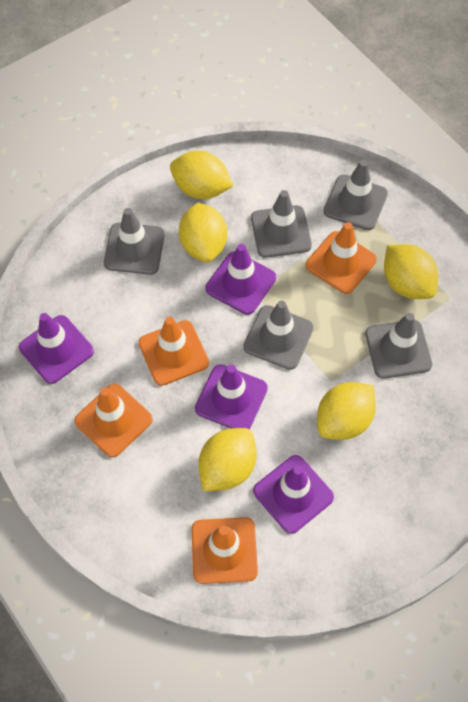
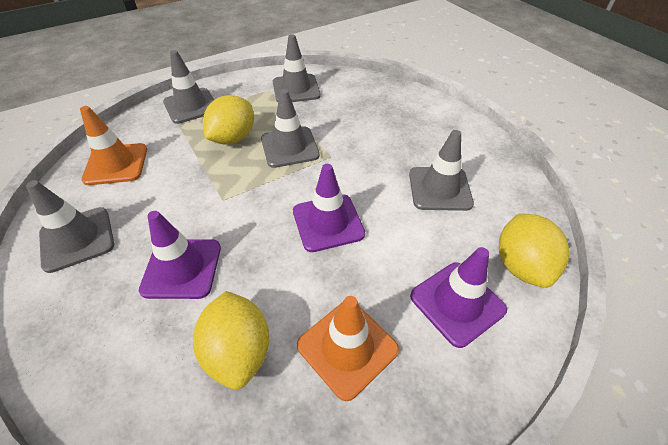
orange traffic cone: [74,384,153,457] [139,317,209,386] [192,517,258,584] [306,222,377,294] = 4 -> [80,106,147,185] [297,296,399,401] = 2
purple traffic cone: [19,313,94,384] [195,364,268,429] [205,244,276,315] [253,455,334,534] = 4 -> [139,211,221,299] [293,164,365,252] [410,247,507,348] = 3
yellow lemon: [170,151,233,199] [179,202,227,262] [198,428,257,491] [317,382,376,440] [384,244,438,299] = 5 -> [193,291,269,390] [203,95,254,145] [499,213,570,288] = 3

